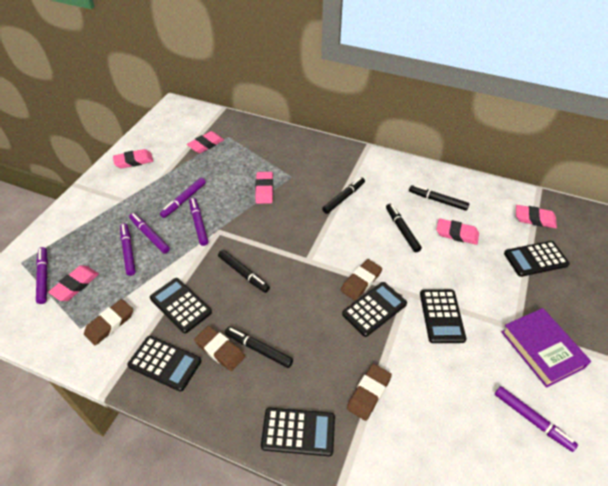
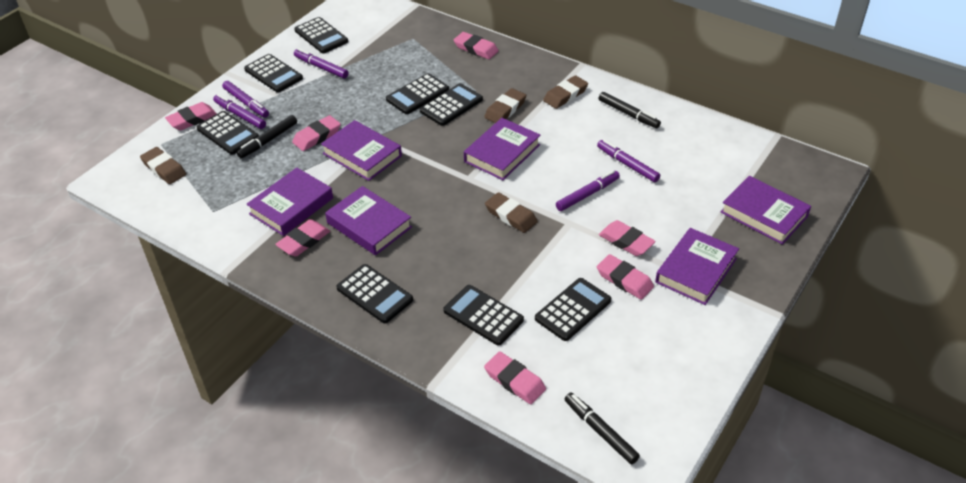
black calculator: [127,336,202,392] [150,278,212,333] [261,408,335,456] [342,282,407,337] [420,289,466,343] [504,241,570,277] = 6 -> [196,111,259,155] [244,54,303,92] [294,17,348,53] [336,264,413,323] [386,73,449,114] [420,83,483,126] [443,285,524,345] [535,278,611,341] = 8
black marker: [218,250,270,293] [225,326,293,368] [322,177,365,214] [386,204,422,252] [409,185,469,211] = 5 -> [237,115,297,158] [565,393,640,464] [599,92,661,128] = 3
pink eraser: [48,265,99,301] [113,149,153,169] [187,131,224,153] [255,172,273,204] [436,218,479,245] [516,205,557,228] = 6 -> [165,102,217,130] [275,219,330,257] [292,115,341,151] [454,32,499,59] [484,351,546,404] [597,254,654,300] [599,220,656,256] = 7
purple book: [501,308,591,388] = 1 -> [246,168,333,236] [321,120,402,181] [325,186,412,255] [464,118,540,180] [655,228,739,305] [721,176,811,245] = 6
purple marker: [36,247,48,304] [120,223,136,276] [129,213,170,254] [160,178,206,218] [189,198,208,246] [495,386,578,452] = 6 -> [213,94,266,129] [222,81,269,118] [294,48,348,79] [556,170,620,211] [597,140,660,182] = 5

